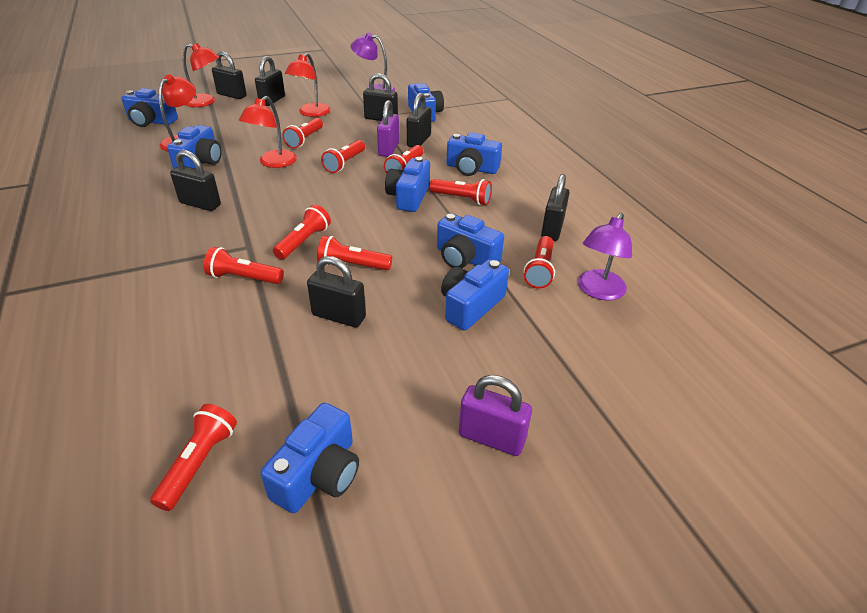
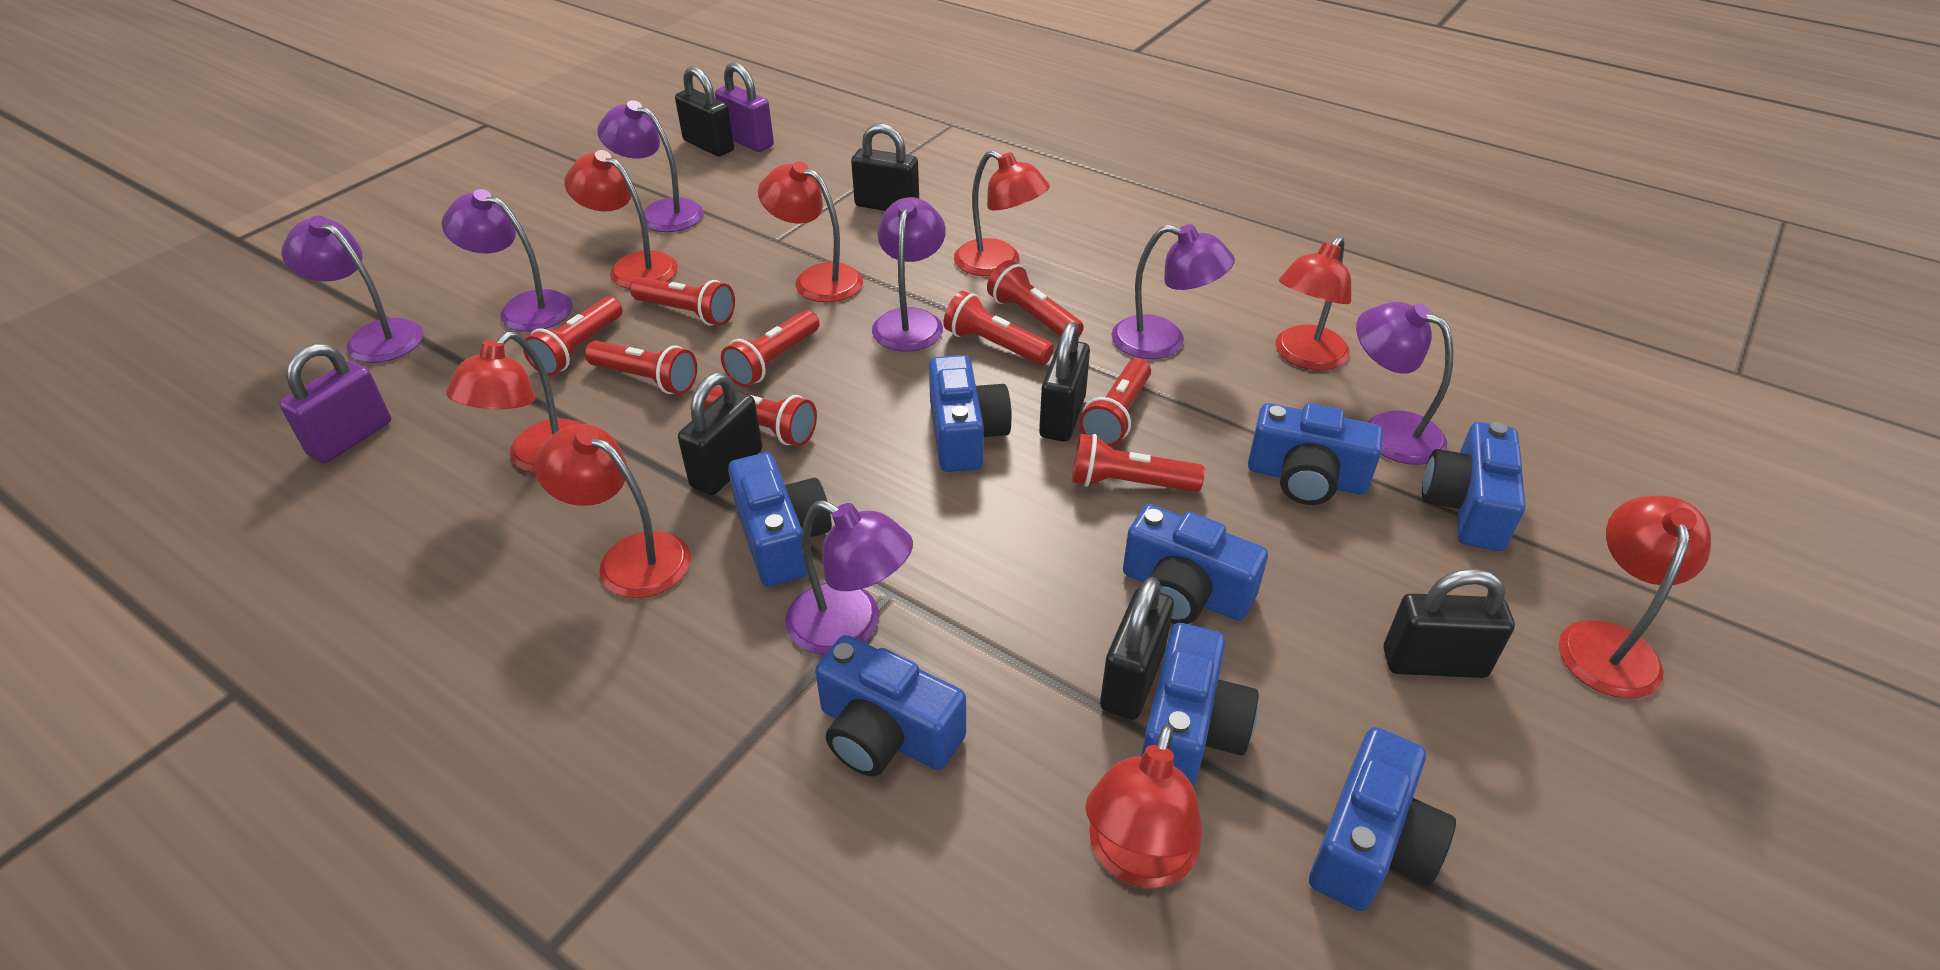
black padlock: [170,150,221,211] [212,51,247,99] [255,56,285,106] [307,256,366,327] [363,73,398,121] [407,93,432,147] [541,174,570,241] = 7 -> [675,66,734,157] [678,372,762,495] [851,123,919,211] [1039,322,1090,442] [1100,577,1174,720] [1384,569,1515,678] = 6
purple lamp: [351,32,395,91] [578,213,632,300] = 2 -> [281,216,423,363] [442,189,573,332] [597,100,704,232] [785,500,913,655] [872,197,946,352] [1112,224,1235,359] [1356,302,1453,465] = 7
red lamp: [159,74,196,152] [183,43,219,107] [239,96,297,168] [285,53,331,117] = 4 -> [446,332,582,473] [534,424,691,598] [565,150,678,289] [758,161,863,303] [954,150,1050,276] [1085,724,1203,888] [1275,236,1351,370] [1559,495,1711,699] = 8

